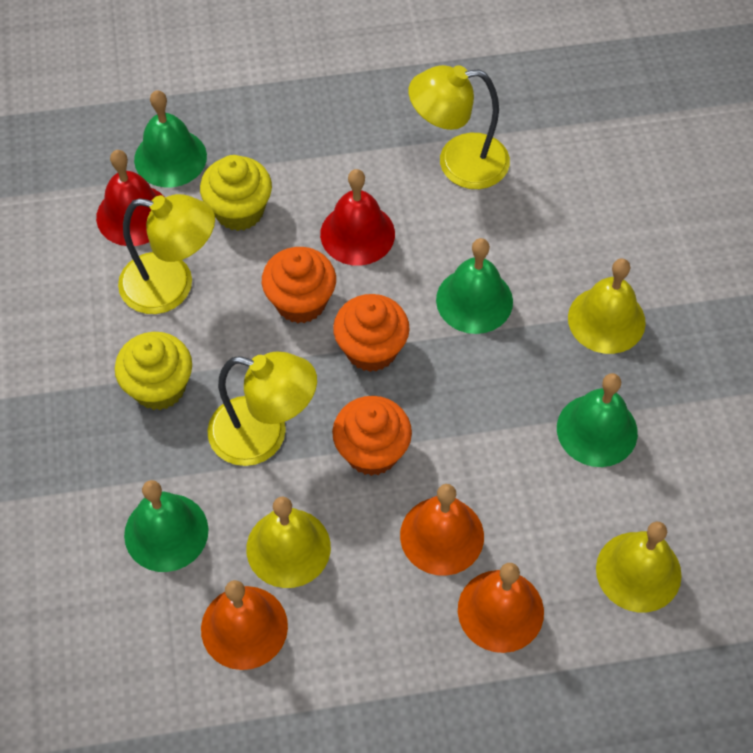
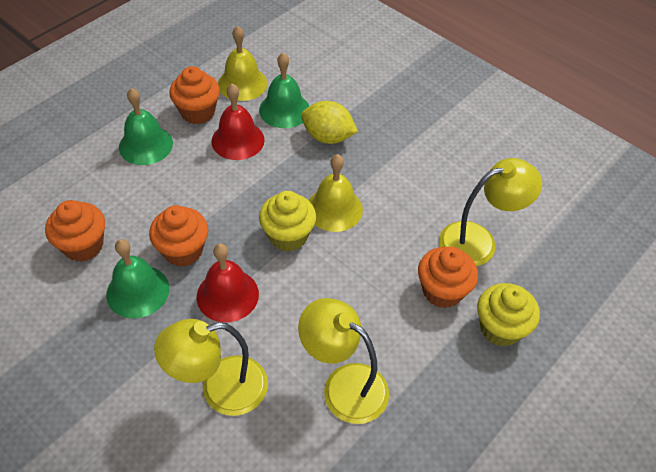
green bell: [124,480,208,572] [134,90,207,188] [436,238,513,334] [557,373,638,467] = 4 -> [106,239,169,319] [119,88,173,165] [259,53,309,128] = 3
orange bell: [201,580,288,670] [400,484,484,576] [458,563,544,653] = 3 -> none = 0
orange cupcake: [262,247,336,323] [332,396,412,476] [333,294,410,372] = 3 -> [45,200,105,262] [149,205,208,267] [169,66,220,124] [418,247,478,308] = 4
yellow bell: [246,497,331,588] [568,258,646,354] [596,521,682,612] = 3 -> [218,26,267,101] [309,154,363,232] = 2
yellow lemon: none = 0 -> [301,101,358,144] = 1

